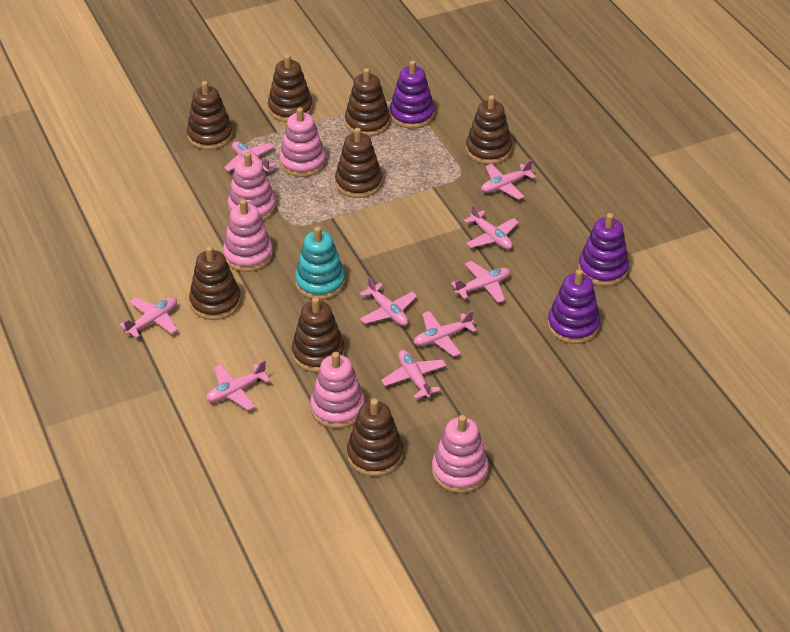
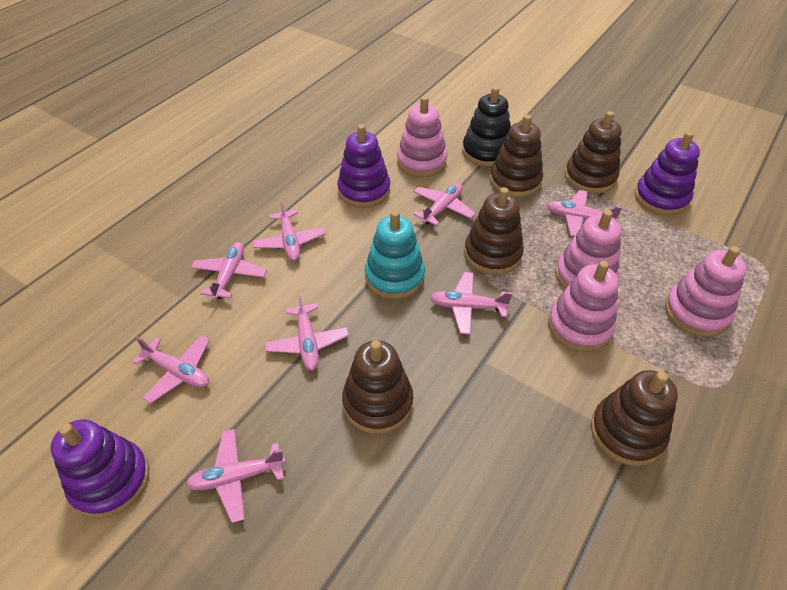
black stacking toy: none = 0 -> [462,86,511,167] = 1
brown stacking toy: [187,81,233,150] [189,246,241,320] [268,54,313,122] [292,297,345,373] [335,128,382,198] [345,68,390,136] [347,399,403,477] [466,95,512,164] = 8 -> [342,340,413,434] [464,187,524,275] [490,115,543,197] [565,111,622,194] [591,370,678,466] = 5
pink plane: [119,298,178,338] [206,360,271,410] [224,141,277,173] [360,277,417,326] [381,350,447,399] [414,310,477,357] [451,261,510,303] [464,204,519,249] [481,159,536,200] = 9 -> [132,335,210,404] [186,429,286,523] [191,242,267,300] [253,199,326,261] [265,293,349,371] [413,183,476,226] [430,272,513,335] [547,190,622,236] = 8
pink stacking toy: [223,199,273,272] [228,152,276,221] [279,107,326,177] [310,352,365,428] [432,415,489,493] = 5 -> [397,96,447,177] [548,261,619,352] [555,210,621,289] [665,246,747,337] = 4

